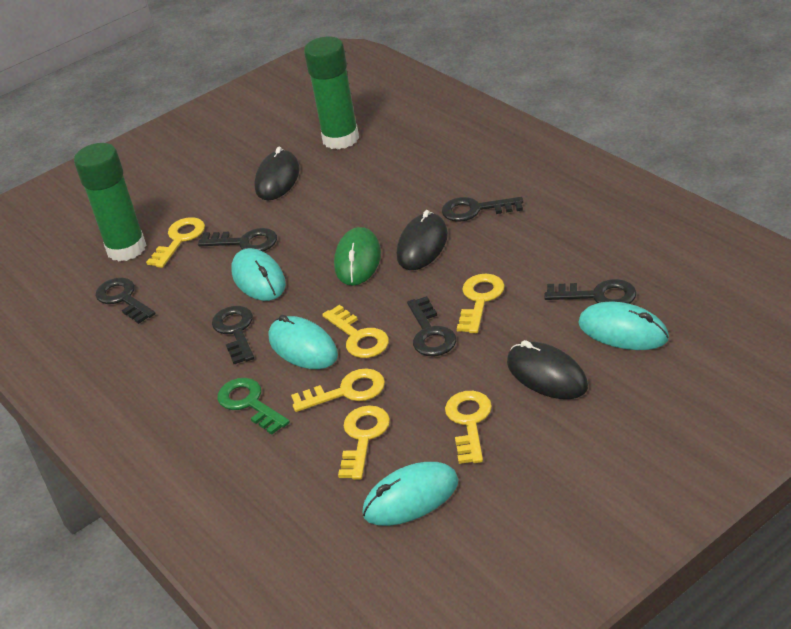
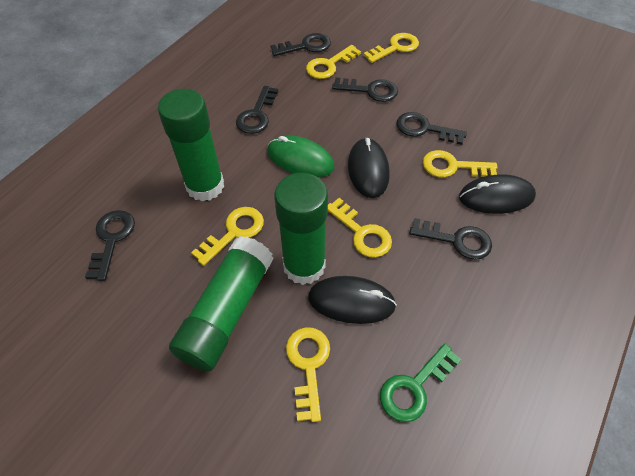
green glue stick: [74,143,146,261] [304,37,359,150] = 2 -> [158,89,224,201] [169,236,274,371] [274,173,328,285] = 3
turquoise mouse: [231,248,286,301] [269,315,338,369] [362,462,459,526] [578,302,669,350] = 4 -> none = 0

